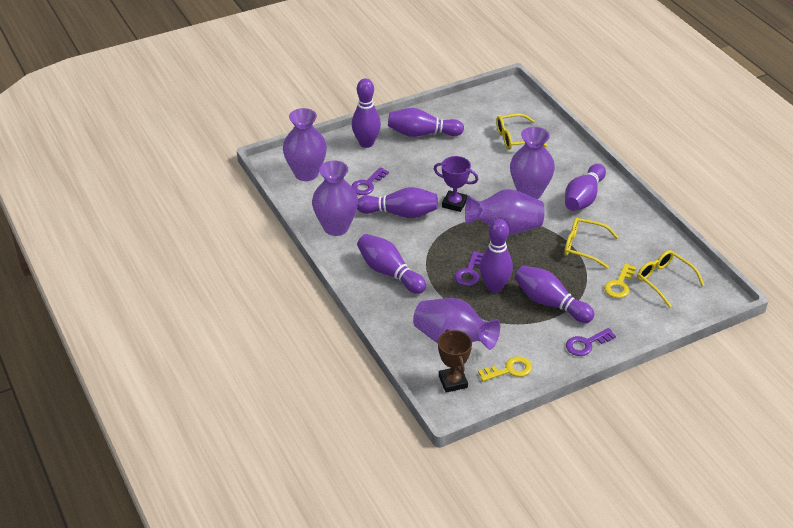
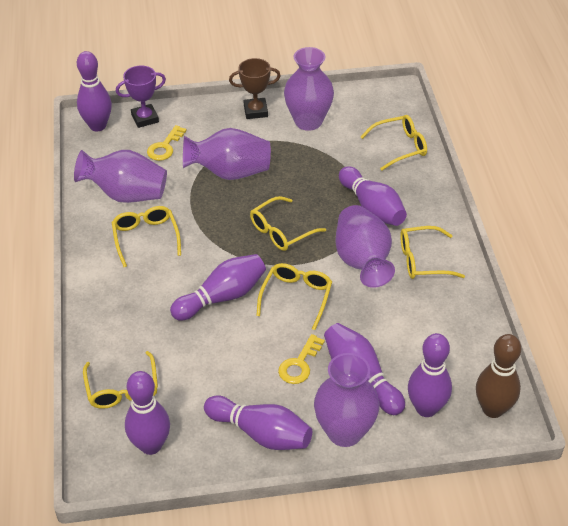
brown bowling pin: none = 0 -> [476,334,521,418] = 1
purple key: [352,167,389,195] [454,251,484,286] [566,328,616,356] = 3 -> none = 0
yellow glasses: [496,114,548,150] [564,218,619,269] [637,250,705,308] = 3 -> [83,351,158,409] [112,206,181,267] [250,196,326,251] [256,263,332,330] [361,115,427,171] [400,226,465,279] = 6

